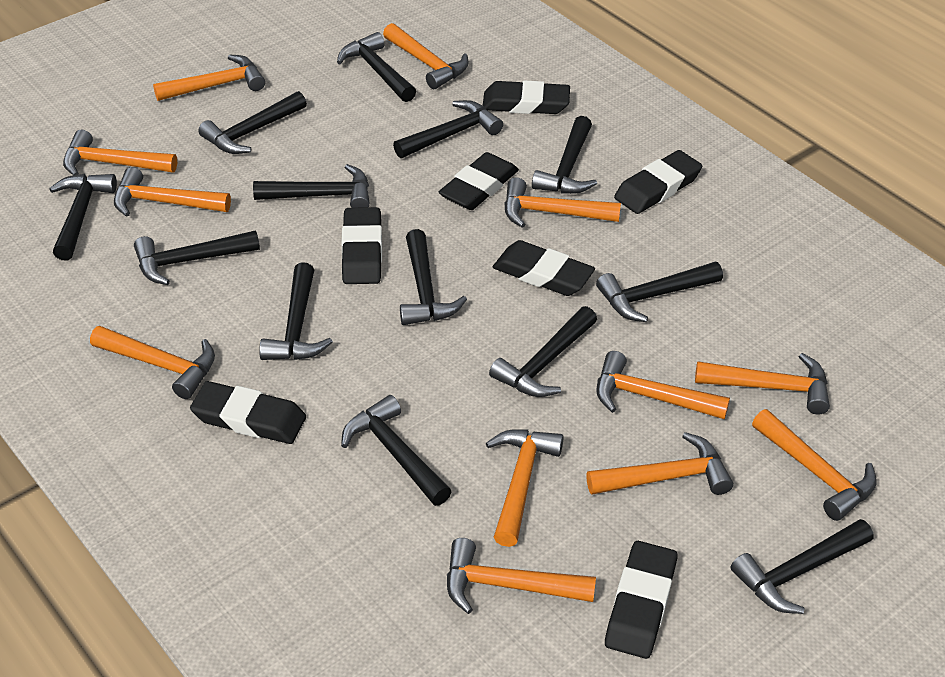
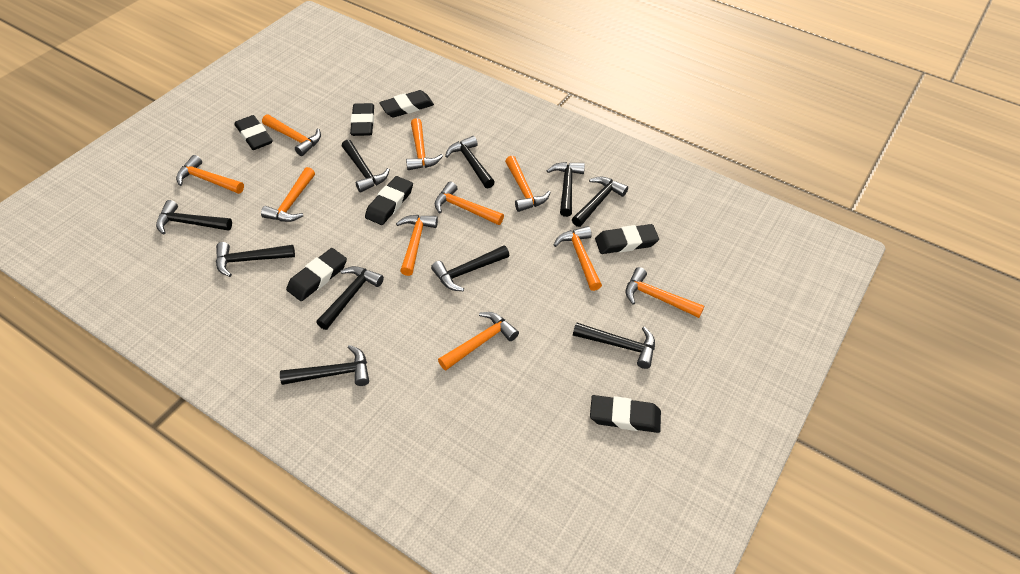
black hammer: [49,174,117,260] [134,230,260,285] [198,91,307,154] [253,164,370,208] [259,263,333,360] [337,32,416,102] [341,395,452,506] [393,100,503,158] [400,229,467,325] [489,306,597,397] [532,116,597,194] [596,262,723,322] [731,519,873,614] = 13 -> [156,200,232,235] [216,242,295,277] [280,345,369,386] [316,266,384,330] [342,140,390,192] [431,246,510,291] [445,136,495,188] [547,162,585,217] [572,176,628,227] [573,322,655,369] = 10
orange hammer: [63,130,177,175] [90,326,215,399] [114,167,231,217] [153,54,265,101] [383,23,469,89] [447,538,596,614] [486,429,564,547] [504,178,621,227] [587,432,733,495] [596,351,730,419] [695,353,830,414] [752,409,877,521] = 12 -> [176,155,244,194] [261,167,315,222] [262,114,321,156] [396,215,438,276] [406,118,443,170] [435,182,504,225] [438,312,519,370] [505,156,551,212] [554,226,602,291] [626,267,704,318] = 10

